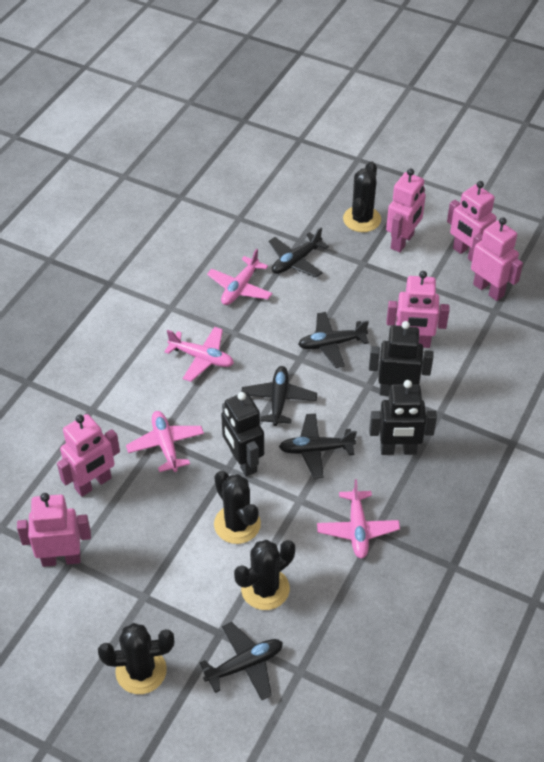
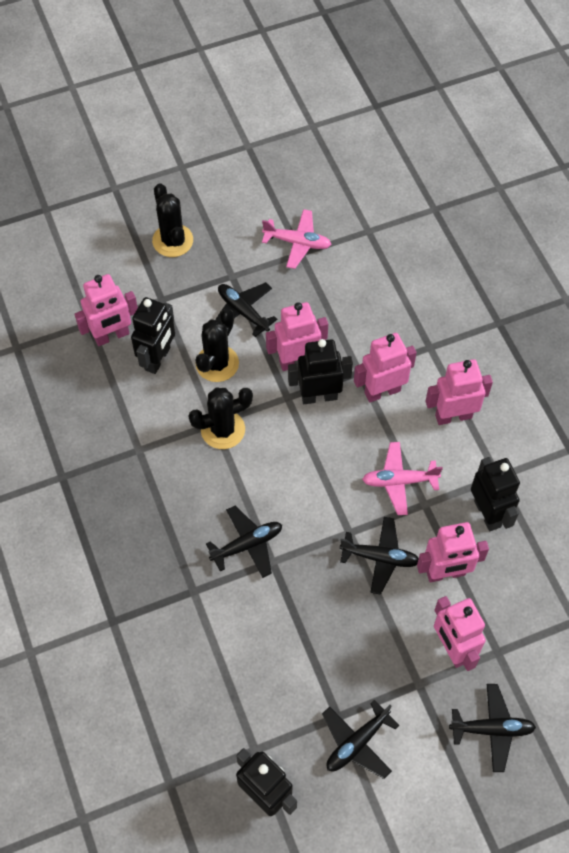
black cactus: [98,623,174,694] [214,471,261,544] [234,540,295,610] [343,161,381,232] = 4 -> [152,183,193,257] [189,388,253,449] [195,308,239,382] = 3
black robot: [221,392,264,477] [369,321,434,396] [369,380,437,455] = 3 -> [131,297,175,374] [236,748,297,816] [288,339,353,404] [471,457,520,531] = 4
pink plane: [126,411,204,472] [164,327,234,382] [207,249,272,305] [317,479,400,559] = 4 -> [262,209,332,269] [362,442,443,515] = 2

